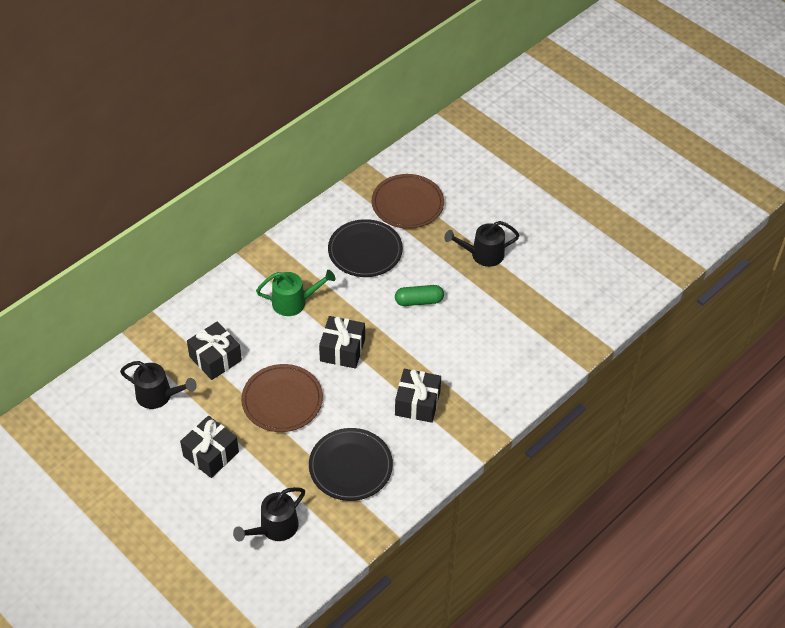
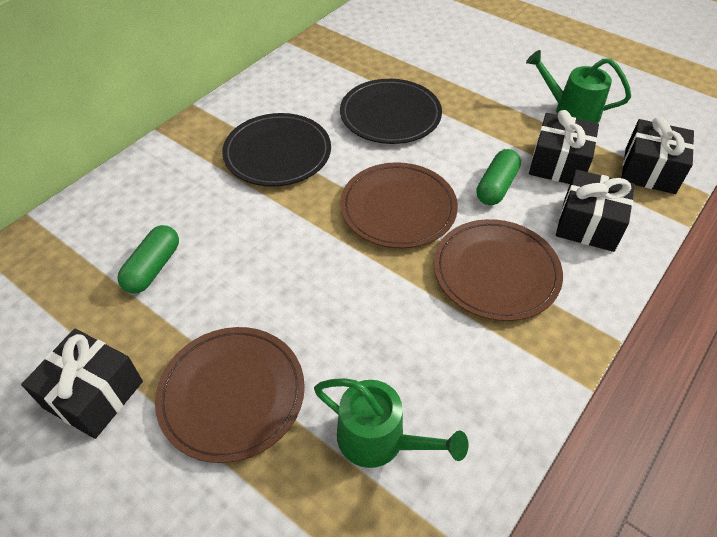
black watering can: [120,361,197,409] [233,487,305,542] [444,221,520,267] = 3 -> none = 0
brown plate: [241,364,323,432] [372,174,444,229] = 2 -> [155,327,305,463] [340,162,458,248] [434,219,563,321] = 3
green capsule: [395,285,444,306] = 1 -> [117,225,179,294] [477,149,521,205] = 2
green watering can: [256,270,335,316] = 1 -> [314,378,468,468] [526,50,631,123] = 2

